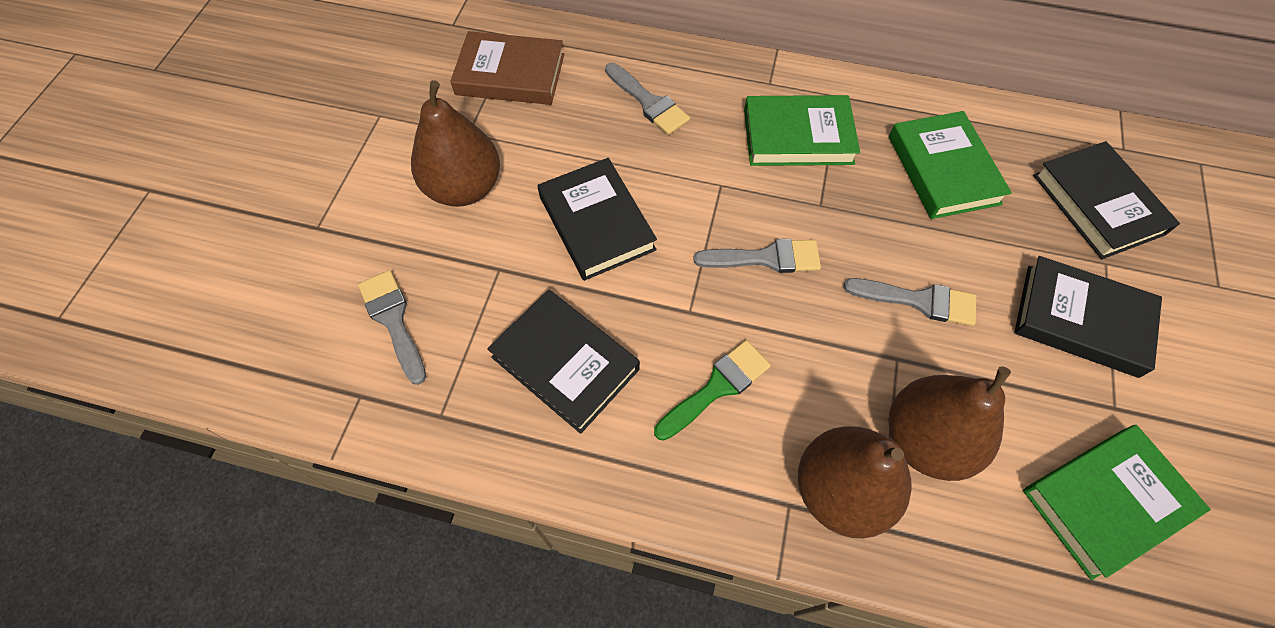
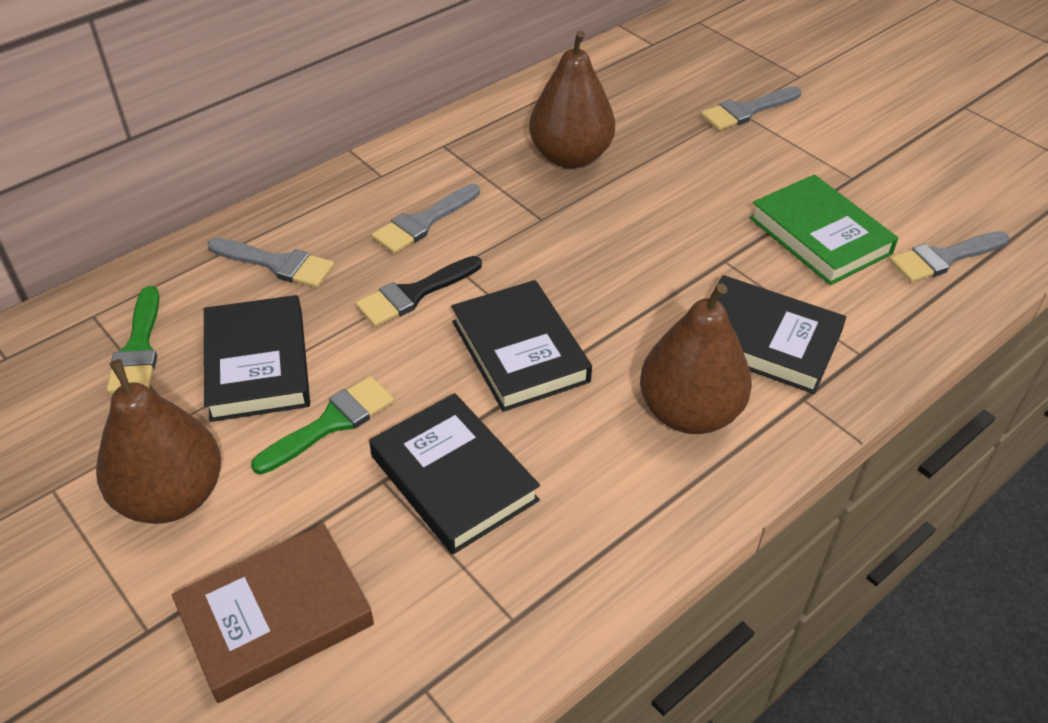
black brush: none = 0 -> [355,256,482,327] = 1
green book: [744,95,860,166] [889,111,1012,219] [1023,425,1211,580] = 3 -> [749,174,898,285] = 1
green brush: [654,340,771,441] = 1 -> [107,286,159,393] [251,376,394,474] = 2

